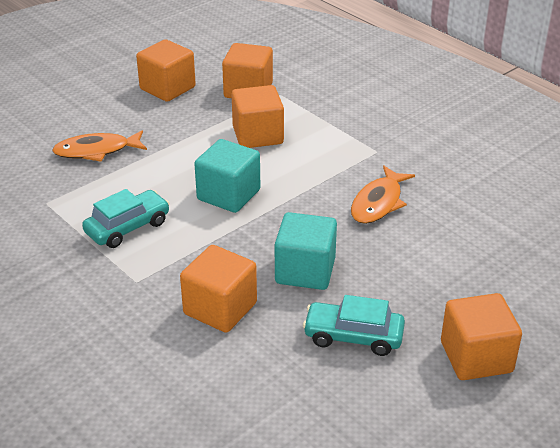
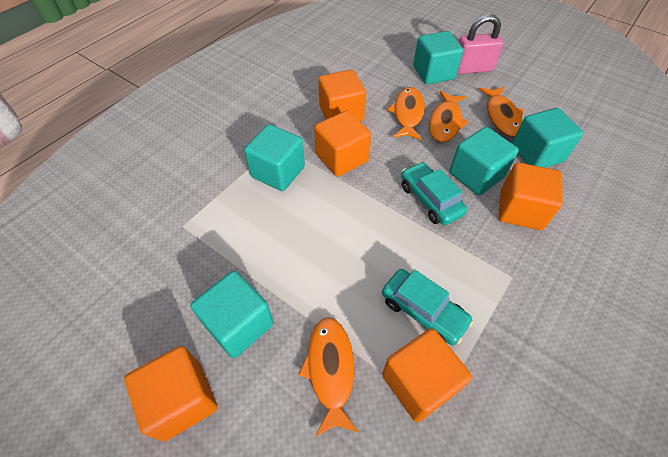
orange fish: [52,130,147,162] [351,165,415,224] = 2 -> [298,317,359,437] [387,87,425,140] [429,91,469,142] [479,86,524,137] = 4
pink padlock: none = 0 -> [457,14,504,74] = 1
turquoise cube: [194,139,260,213] [275,212,337,290] = 2 -> [191,271,274,358] [244,124,305,191] [413,31,464,85] [449,127,519,195] [512,108,583,168] = 5

